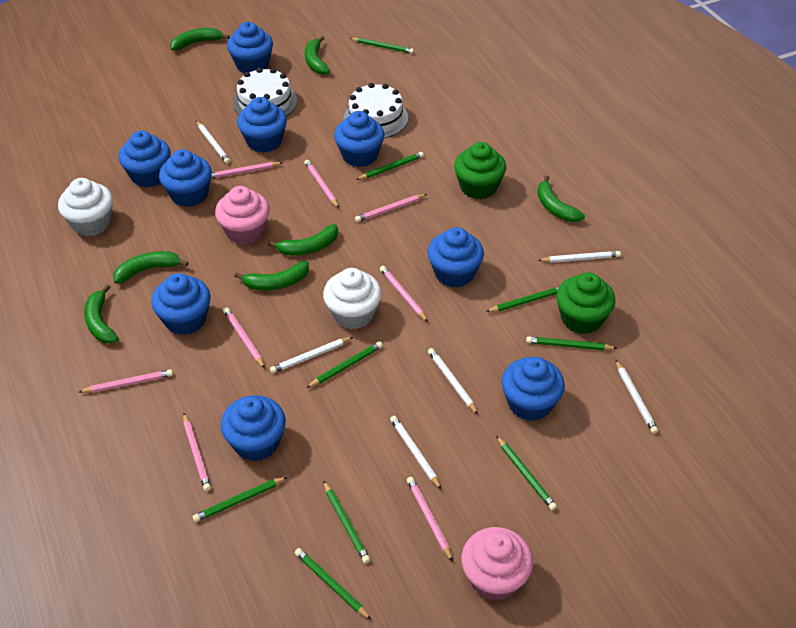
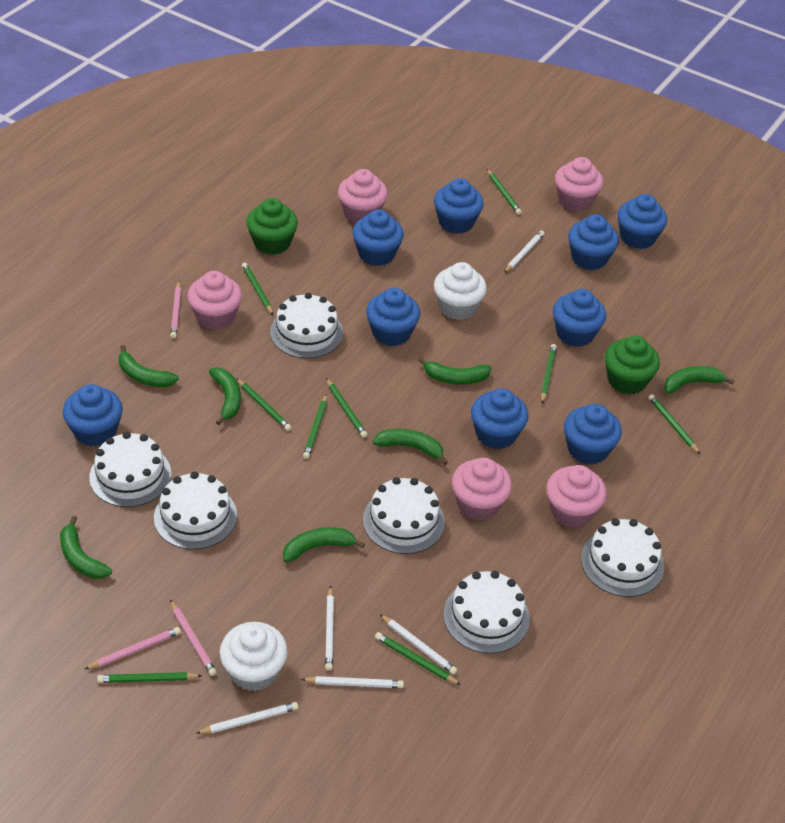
pink cupcake: [215,186,270,245] [461,527,533,601] = 2 -> [187,271,242,329] [338,169,388,223] [452,458,512,521] [546,465,606,527] [555,157,603,212] = 5
pink pencil: [79,369,173,393] [183,414,211,491] [211,162,282,178] [223,308,265,368] [304,160,339,208] [355,194,427,222] [380,266,428,322] [407,477,453,562] = 8 -> [85,627,181,669] [170,281,181,338] [170,600,217,676] = 3
white cake: [233,67,297,116] [344,83,408,138] = 2 -> [89,432,171,507] [154,472,237,550] [270,293,343,358] [363,477,445,554] [443,571,530,654] [581,518,664,597] = 6
white pencil: [196,121,230,164] [270,337,353,373] [390,416,441,489] [428,348,478,414] [538,251,621,263] [616,360,658,434] = 6 -> [196,702,298,734] [301,676,404,688] [325,586,334,671] [379,614,457,675] [504,230,545,273] = 5

